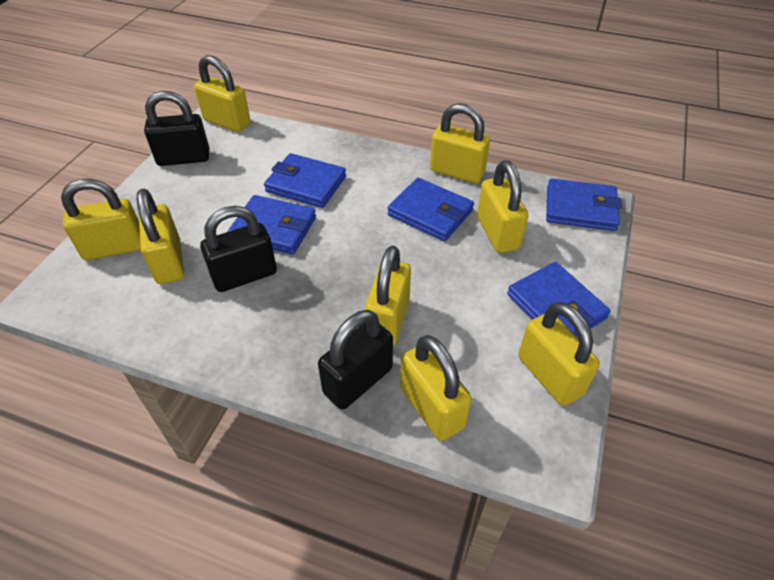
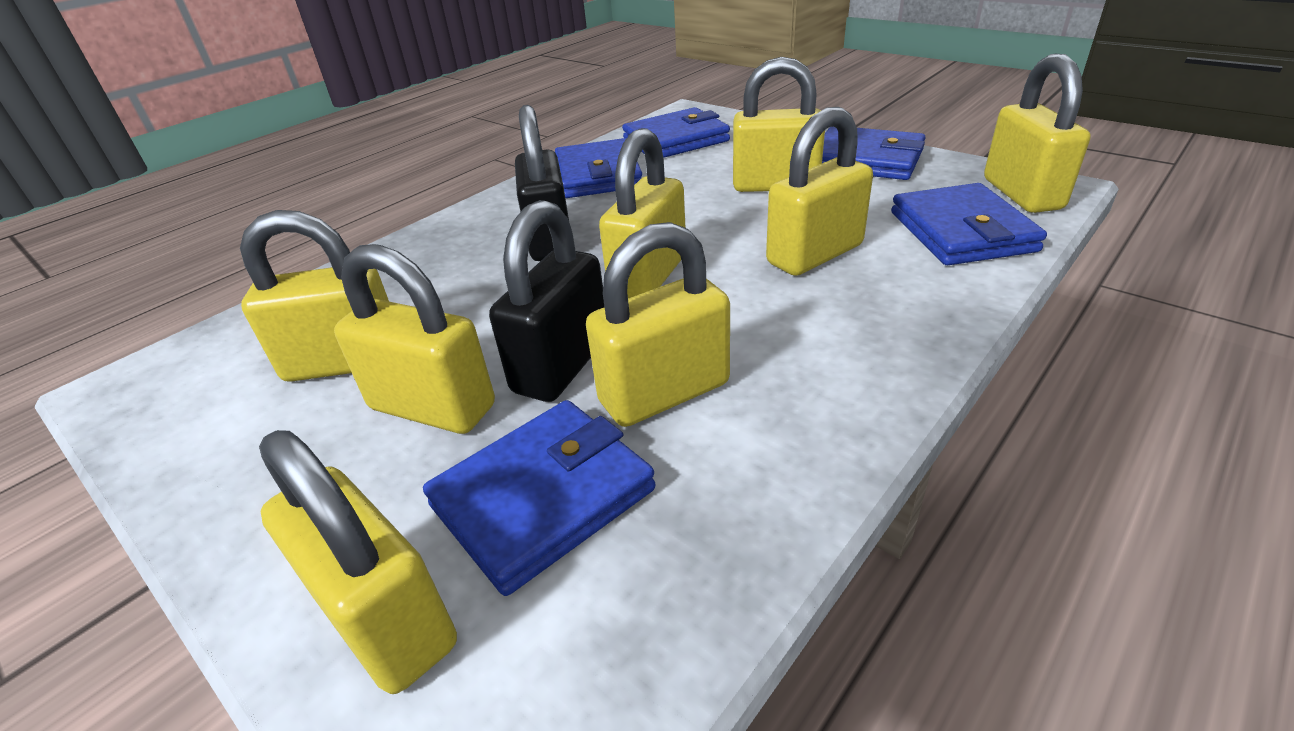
black padlock: [144,91,209,166] [200,206,277,292] [318,310,393,409] = 3 -> [489,200,604,402] [515,105,569,261] = 2

